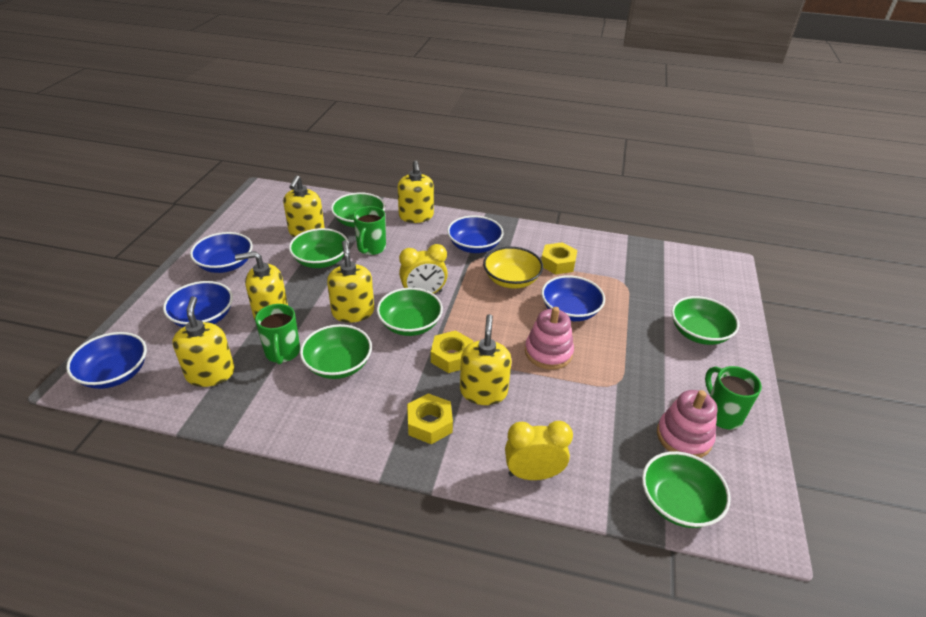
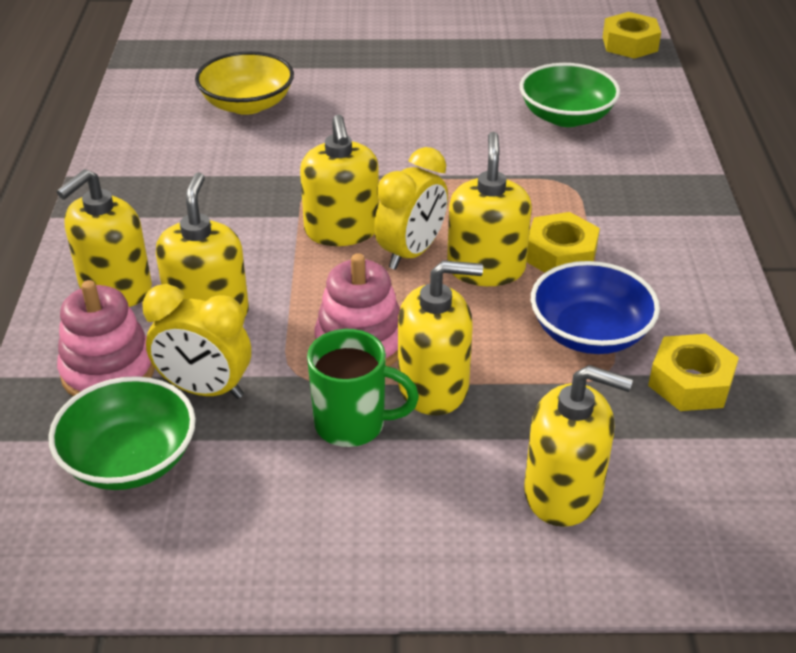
blue bowl: [66,332,147,389] [163,281,233,327] [190,232,253,273] [447,216,504,253] [541,275,605,321] = 5 -> [531,261,660,354] = 1
green bowl: [289,228,349,268] [300,324,372,379] [331,192,385,228] [377,288,443,336] [642,451,731,528] [672,296,739,345] = 6 -> [48,376,196,490] [520,63,620,127] = 2
green mug: [255,304,300,364] [353,206,386,255] [705,366,762,429] = 3 -> [307,329,419,447] = 1

